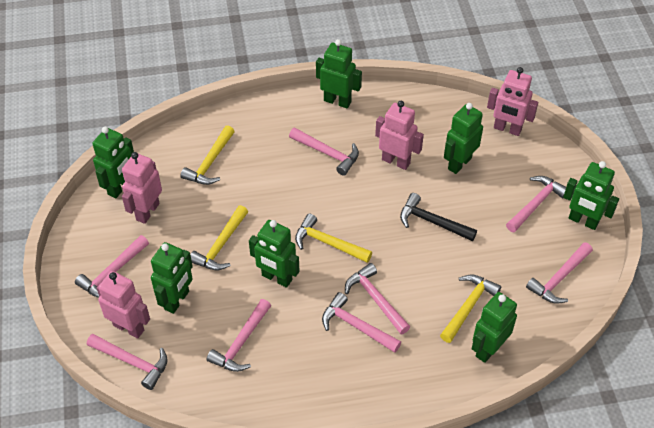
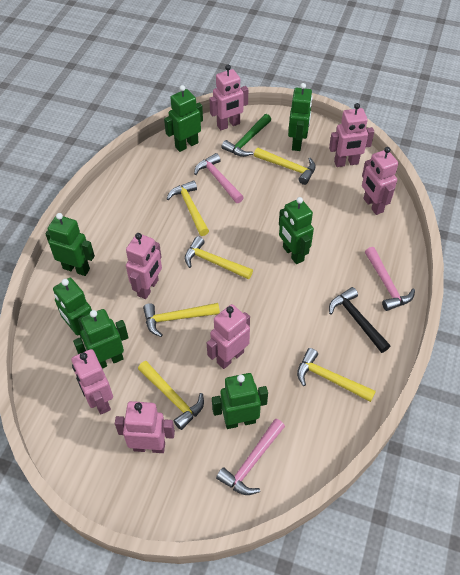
green hammer: none = 0 -> [222,114,271,157] = 1
pink hammer: [75,235,149,298] [87,334,168,390] [207,299,271,372] [289,128,359,176] [322,292,401,353] [345,263,410,334] [506,176,566,232] [526,242,593,304] = 8 -> [194,153,244,203] [216,419,285,495] [365,247,415,311] = 3
pink robot: [97,271,150,339] [122,152,162,224] [375,101,424,170] [487,67,538,136] = 4 -> [71,349,113,415] [115,401,175,453] [126,233,162,299] [207,304,250,369] [209,65,248,130] [329,103,374,167] [362,147,398,215] = 7
yellow hammer: [181,125,235,185] [190,205,248,270] [295,214,372,263] [440,274,502,343] = 4 -> [138,361,204,430] [143,303,220,337] [167,180,209,236] [185,236,253,280] [254,148,316,185] [297,348,376,402] = 6

